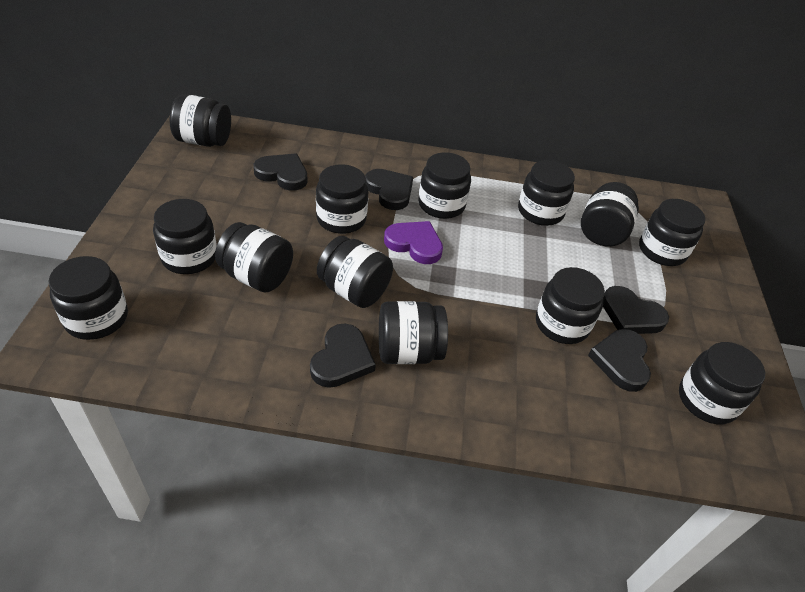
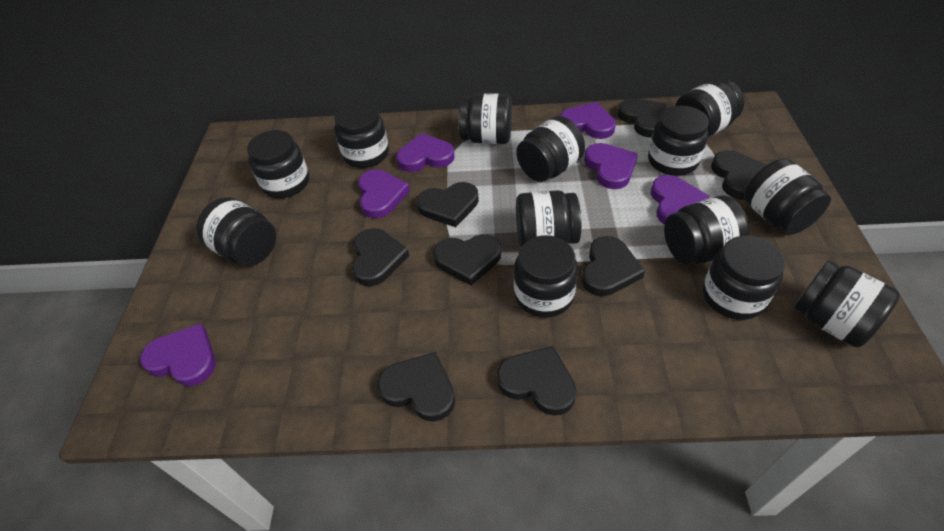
black heart: [253,153,307,191] [310,324,376,388] [365,169,413,210] [588,329,651,392] [603,286,669,334] = 5 -> [352,228,409,286] [377,352,455,422] [417,182,479,227] [433,234,501,285] [497,346,577,416] [582,236,645,296] [618,98,667,137] [711,150,766,200] = 8
purple heart: [384,221,443,264] = 1 -> [140,324,216,386] [358,169,410,218] [396,133,455,172] [560,102,616,139] [584,143,638,189] [651,175,709,225] = 6

